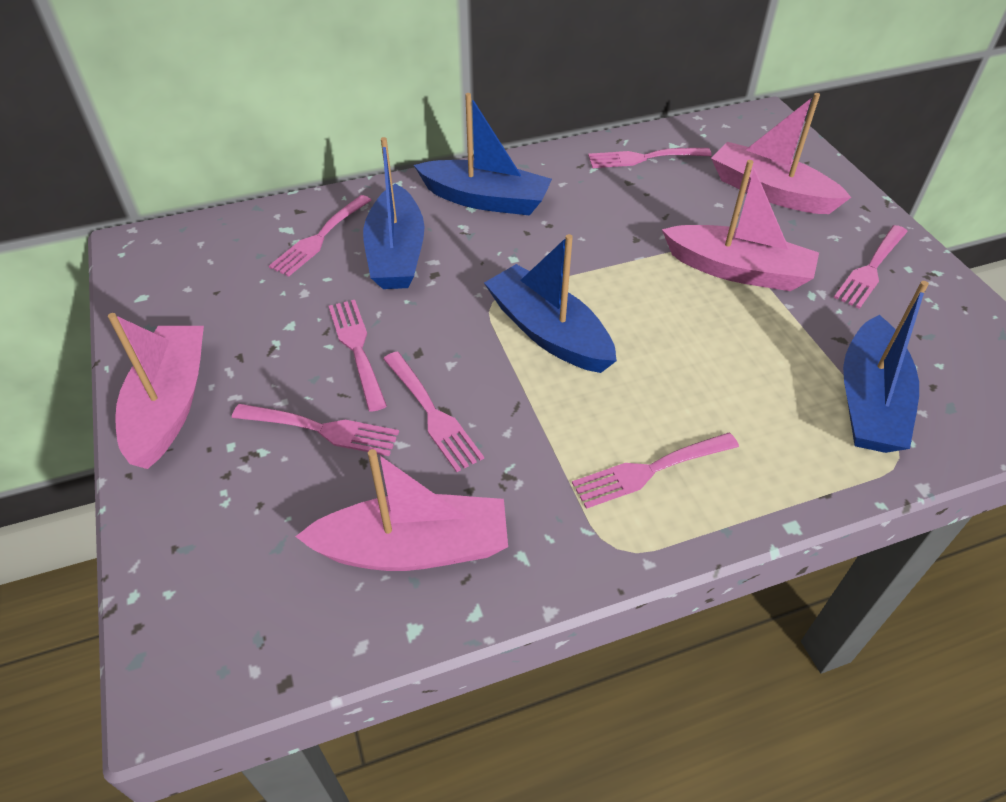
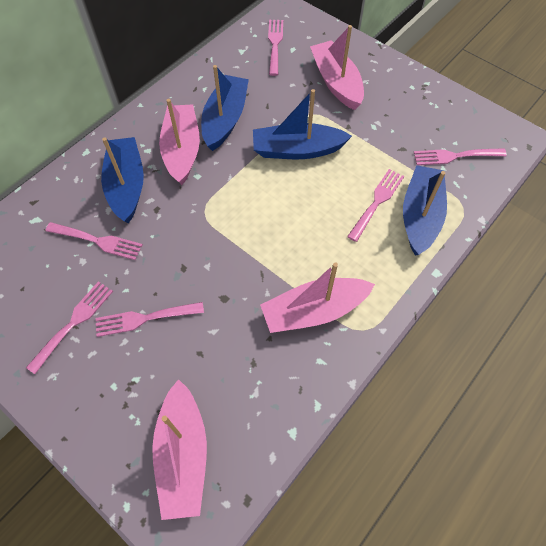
pink fork: [232,404,399,456] [269,195,371,277] [329,300,387,412] [383,352,484,472] [572,433,739,509] [588,148,712,168] [834,225,908,309] = 7 -> [26,282,113,374] [45,222,143,260] [96,302,204,337] [268,20,283,76] [347,169,404,242] [414,148,507,165] = 6

